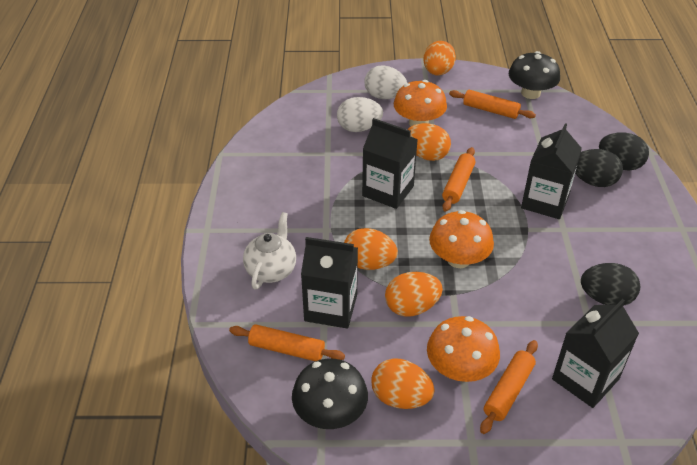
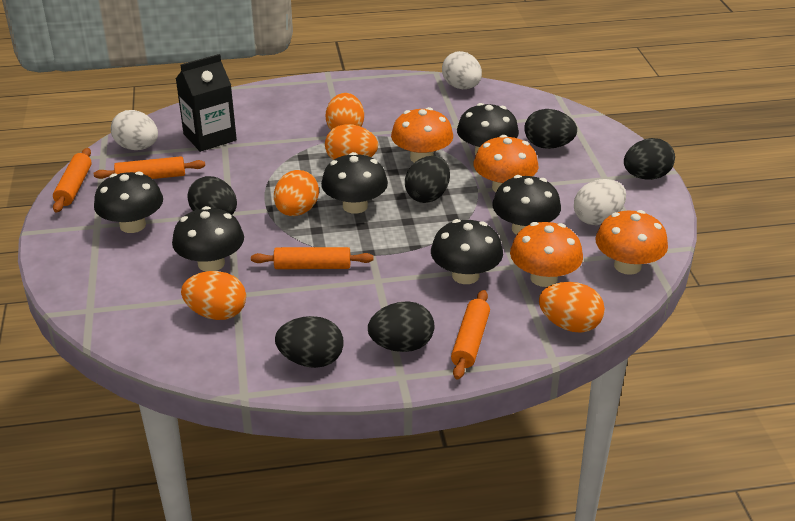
black carton: [301,237,358,328] [362,118,418,209] [521,123,582,219] [552,299,639,408] = 4 -> [176,54,237,152] = 1
black egg: [575,149,623,187] [581,263,640,306] [599,132,649,171] = 3 -> [187,176,237,214] [275,316,344,368] [368,301,434,352] [405,156,450,203] [524,109,577,149] [624,138,675,180] = 6
black mushroom: [292,359,368,429] [509,51,560,99] = 2 -> [94,171,163,233] [172,206,244,272] [321,152,388,214] [431,219,503,284] [457,103,519,155] [492,175,561,235] = 6
orange mushroom: [394,80,447,126] [427,316,500,382] [429,210,494,268] = 3 -> [391,107,453,163] [474,135,539,192] [510,222,583,287] [595,210,668,275] = 4
white egg: [337,97,383,132] [364,65,407,99] = 2 -> [111,110,158,150] [442,51,482,89] [574,179,626,225] = 3
white teapot: [243,212,296,289] = 1 -> none = 0

